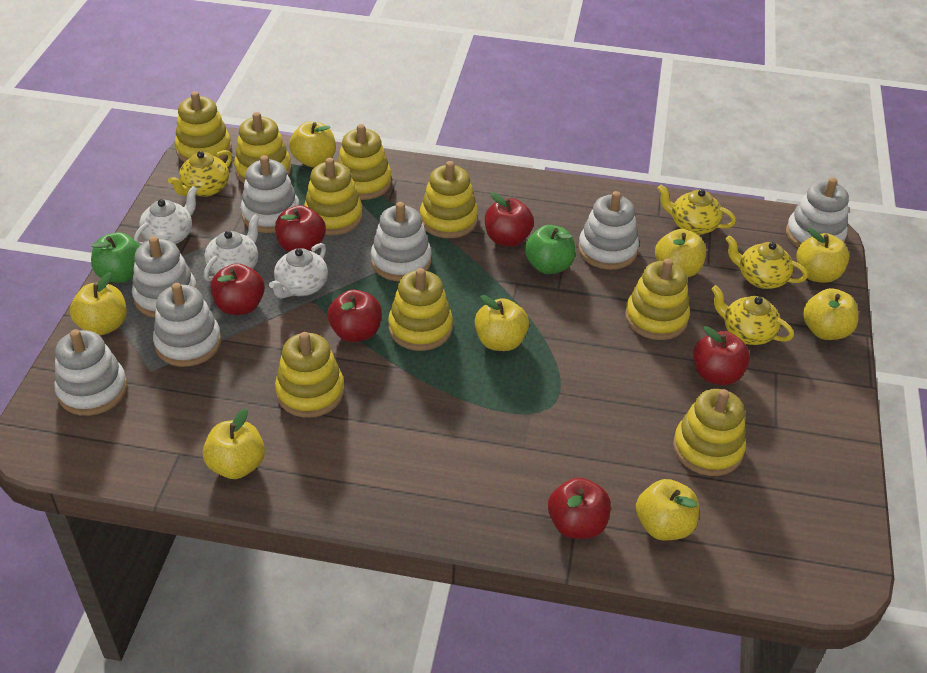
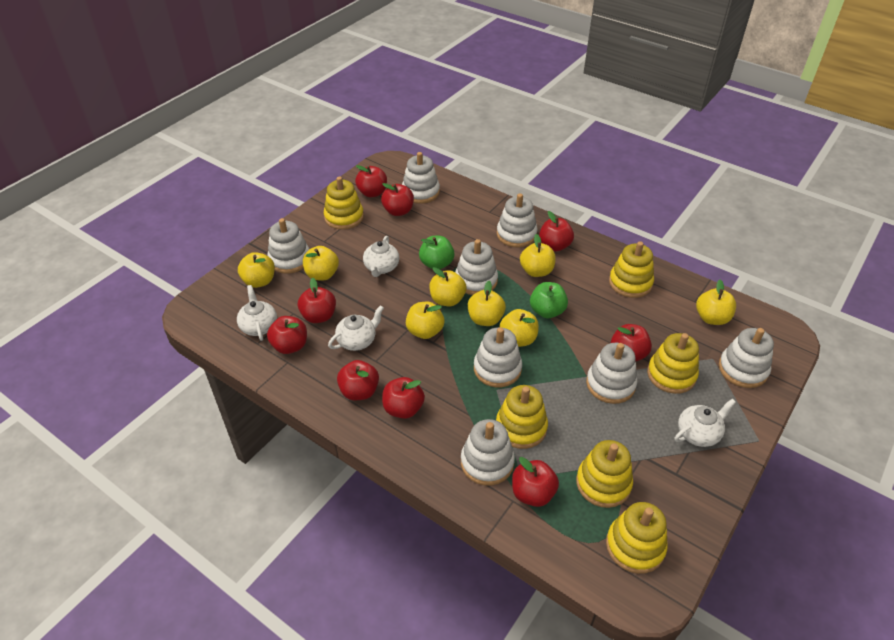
red apple: [210,263,265,315] [275,205,326,252] [327,290,382,342] [485,192,534,247] [548,477,611,539] [693,326,750,385] = 6 -> [267,316,307,354] [298,278,336,323] [337,360,379,400] [355,165,387,197] [381,183,414,216] [382,377,425,419] [512,457,559,507] [539,211,574,252] [611,324,652,362] = 9
white stacking toy: [54,329,127,416] [132,236,197,318] [153,283,222,367] [241,155,300,233] [371,202,432,281] [578,191,639,270] [786,178,849,248] = 7 -> [267,218,309,274] [402,152,440,204] [455,239,498,295] [461,419,515,486] [474,327,522,387] [497,194,538,248] [586,343,637,404] [719,328,774,388] = 8
white teapot: [134,186,198,246] [204,214,259,281] [269,243,328,298] = 3 -> [237,285,277,341] [328,305,384,351] [363,236,399,277] [675,399,736,447] = 4
yellow stacking toy: [175,91,232,162] [234,112,291,183] [275,332,344,418] [304,158,363,235] [337,124,392,200] [388,268,453,351] [420,161,478,238] [625,258,690,340] [673,389,746,476] = 9 -> [324,177,364,230] [496,385,548,449] [576,440,633,508] [606,502,668,574] [609,241,654,298] [647,333,699,394] = 6
yellow teapot: [168,150,232,197] [657,185,736,235] [711,285,794,345] [725,235,808,289] = 4 -> none = 0

